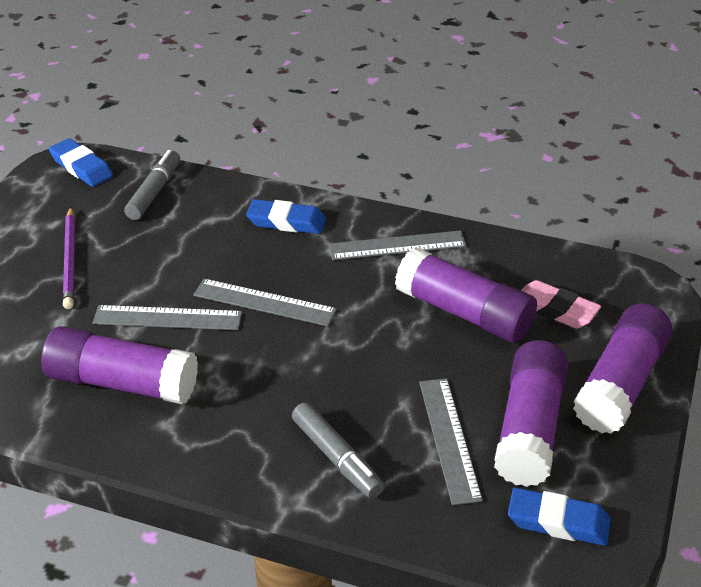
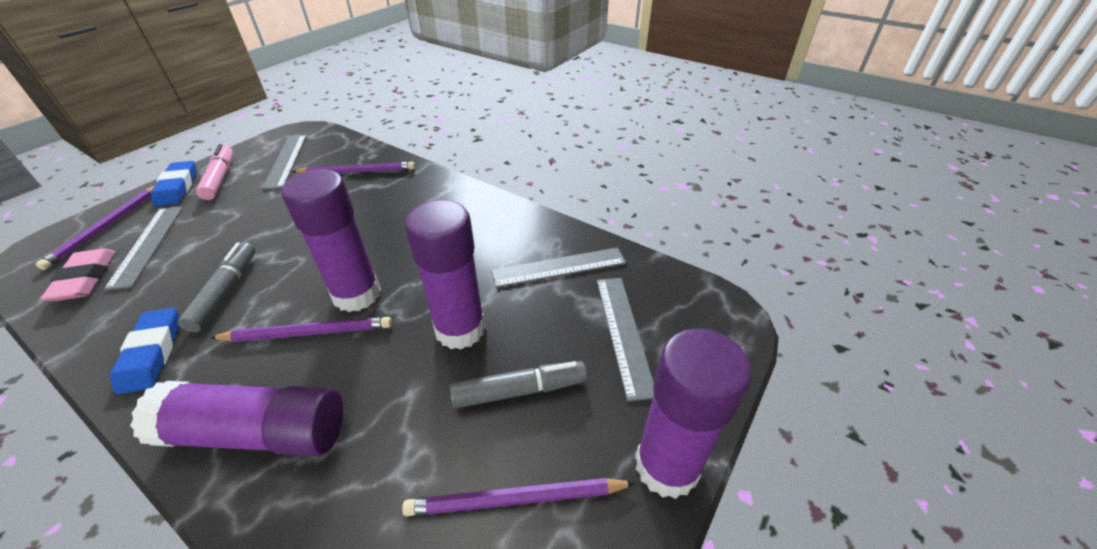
blue eraser: [49,138,113,187] [246,199,326,234] [508,487,611,546] = 3 -> [110,308,180,394] [151,161,197,206] = 2
pink marker: none = 0 -> [196,144,233,200] = 1
purple pencil: [63,207,76,309] = 1 -> [36,186,155,270] [210,317,392,342] [292,162,415,173] [402,478,636,516] = 4

